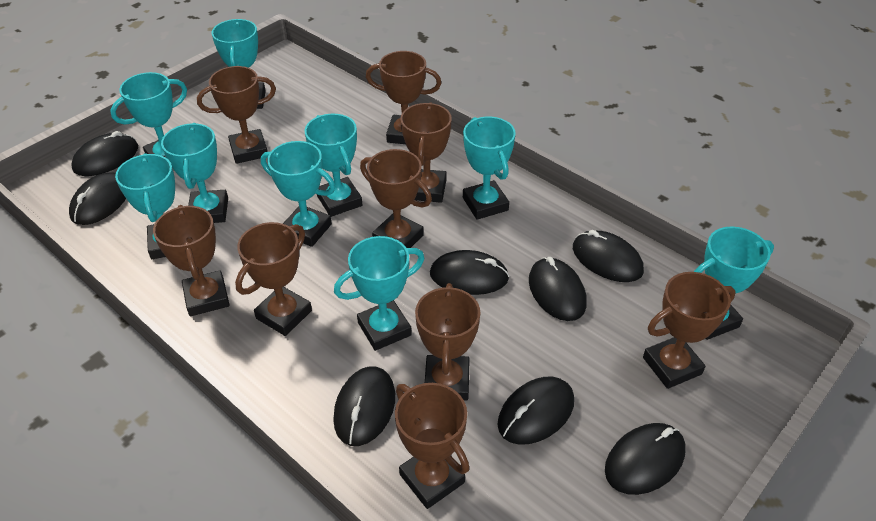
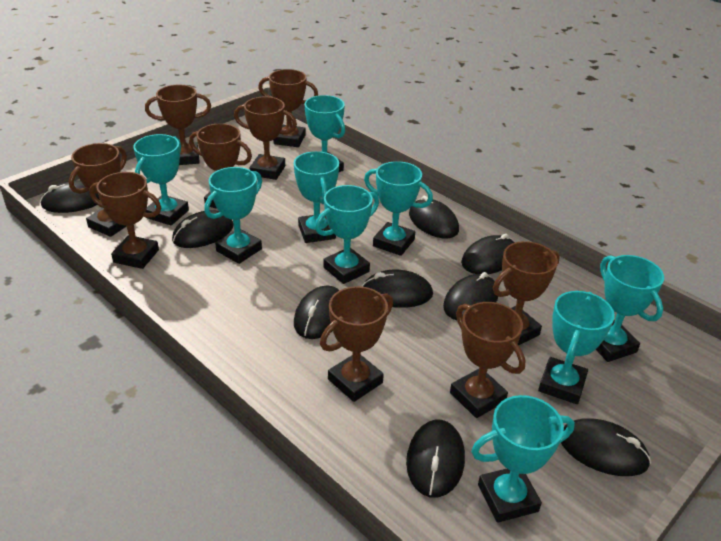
black mouse: [69,173,126,225] [71,131,138,176] [333,366,395,446] [430,250,509,295] [497,377,574,445] [529,257,587,321] [573,230,644,282] [605,423,686,495] = 8 -> [40,180,100,213] [172,210,233,248] [294,286,339,339] [362,270,433,308] [406,420,465,498] [409,196,459,238] [443,272,498,320] [461,234,515,274] [561,418,651,476] = 9

